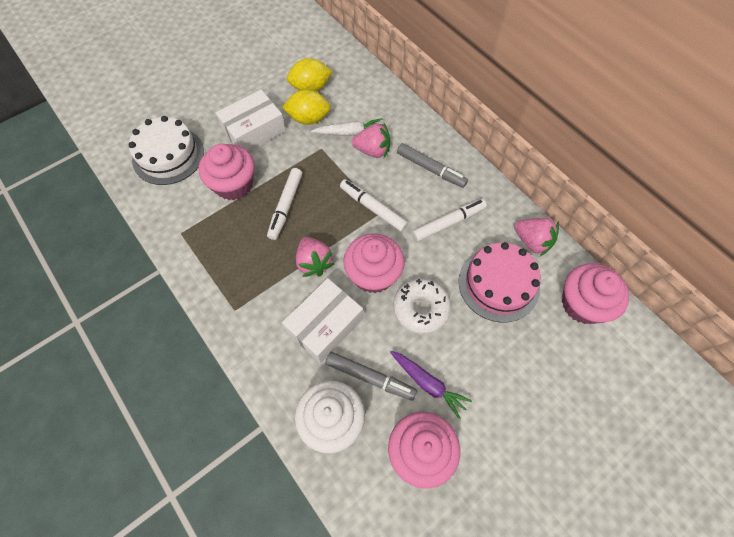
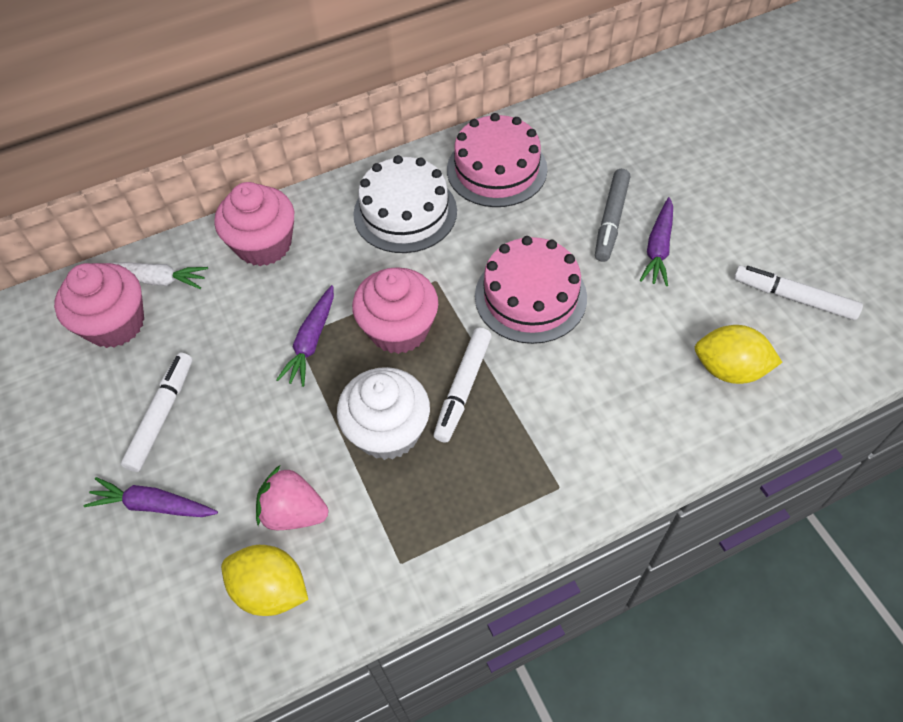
grey marker: [325,352,417,401] [397,143,468,188] = 2 -> [595,169,630,262] = 1
pink cake: [458,242,541,323] = 1 -> [447,113,547,207] [475,236,587,344] = 2
pink cupcake: [199,144,255,200] [343,234,405,293] [388,412,460,489] [562,263,629,324] = 4 -> [54,263,144,348] [214,182,294,266] [352,267,438,354] = 3
pink strawberry: [296,237,334,277] [352,123,390,158] [514,218,559,256] = 3 -> [256,465,328,530] = 1
purple carrot: [390,351,472,419] = 1 -> [83,477,218,517] [276,285,334,387] [639,197,673,286] = 3
white box: [216,89,286,151] [282,278,363,363] = 2 -> none = 0
white donut: [393,279,451,334] = 1 -> none = 0

